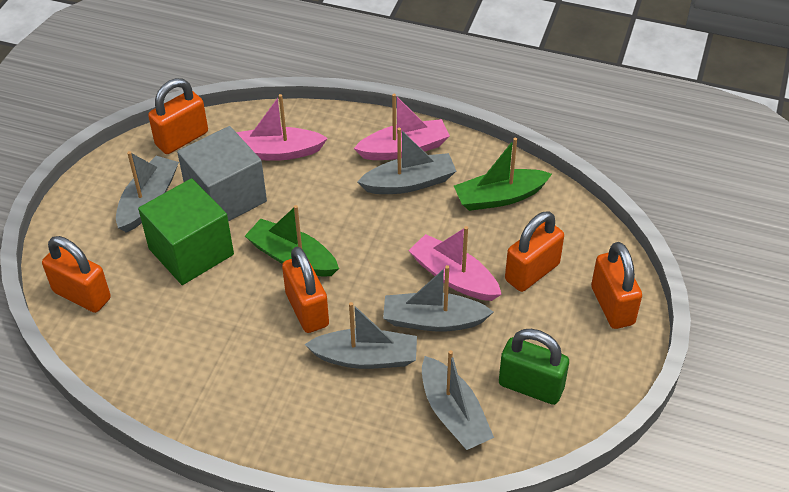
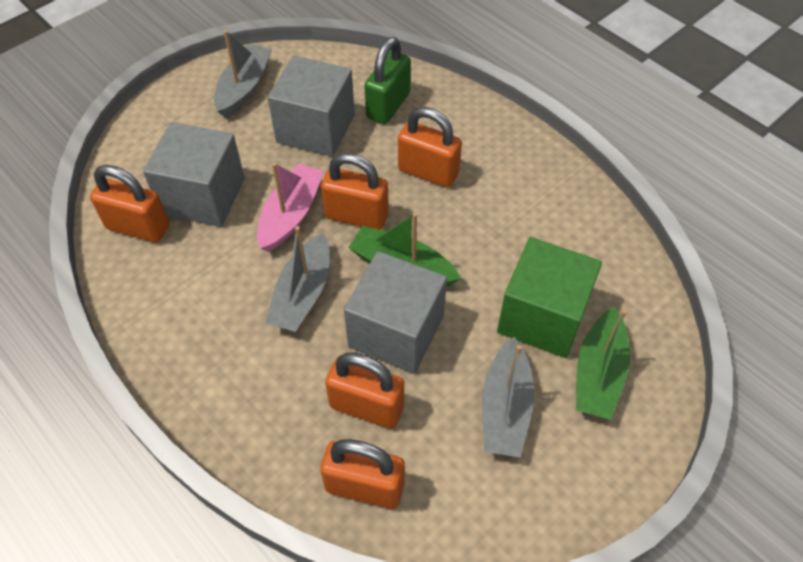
grey boat: [116,151,179,233] [304,302,417,369] [357,128,456,194] [383,265,493,332] [422,350,494,450] = 5 -> [214,30,272,118] [265,226,330,332] [482,337,534,457] = 3
grey cube: [177,126,267,221] = 1 -> [143,122,245,227] [268,55,355,157] [344,251,447,374] = 3
pink boat: [236,94,328,161] [354,94,450,160] [408,226,502,301] = 3 -> [257,163,324,252] = 1

